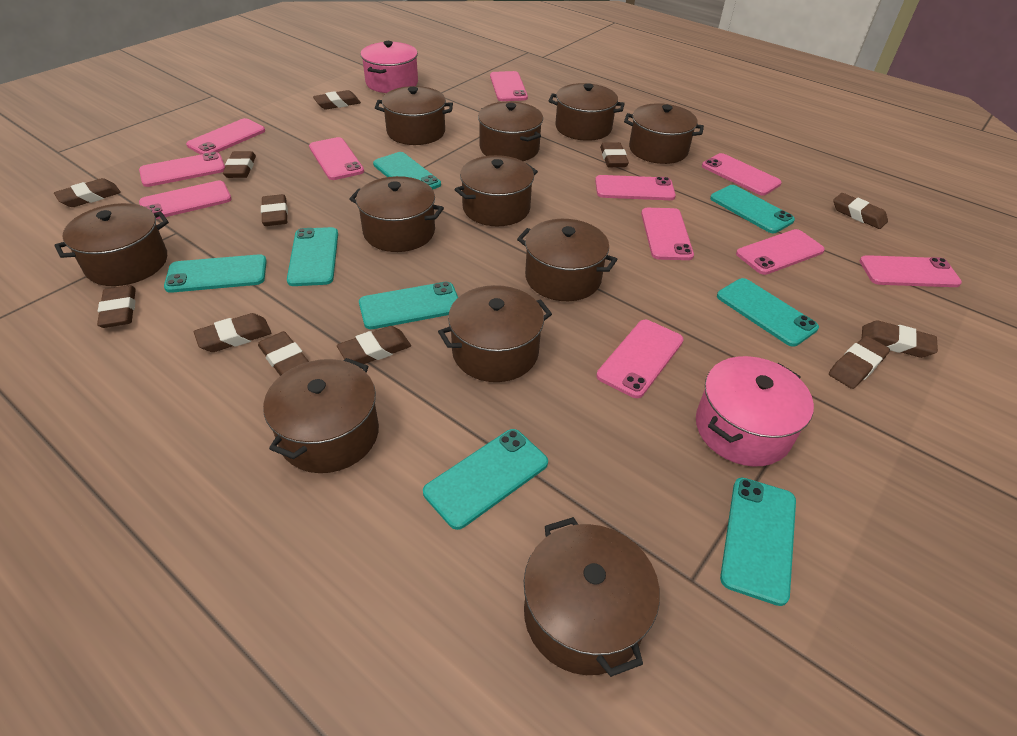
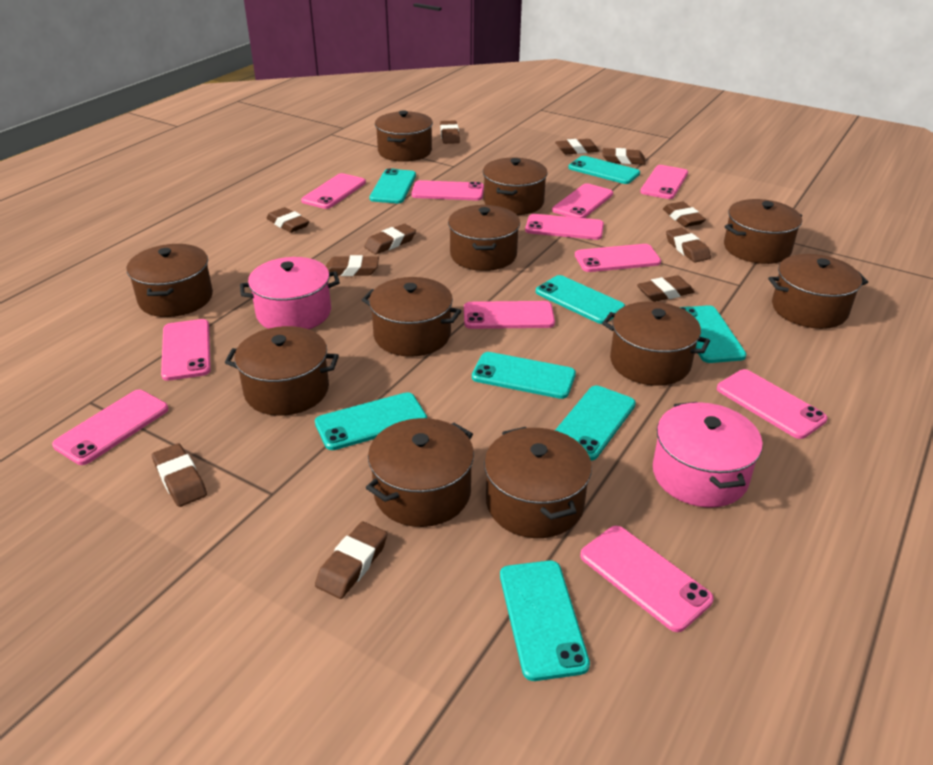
brown eraser: [54,178,121,207] [97,285,136,328] [194,313,271,352] [223,151,256,178] [258,331,309,376] [261,194,288,226] [313,90,361,110] [337,326,411,364] [600,142,629,167] [829,336,890,389] [833,193,888,229] [862,321,938,358] = 12 -> [152,443,207,507] [266,207,309,233] [315,522,387,599] [326,255,379,276] [364,224,416,254] [440,121,460,144] [555,139,599,154] [602,148,645,165] [637,275,695,302] [663,202,706,227] [666,228,711,262] = 11

